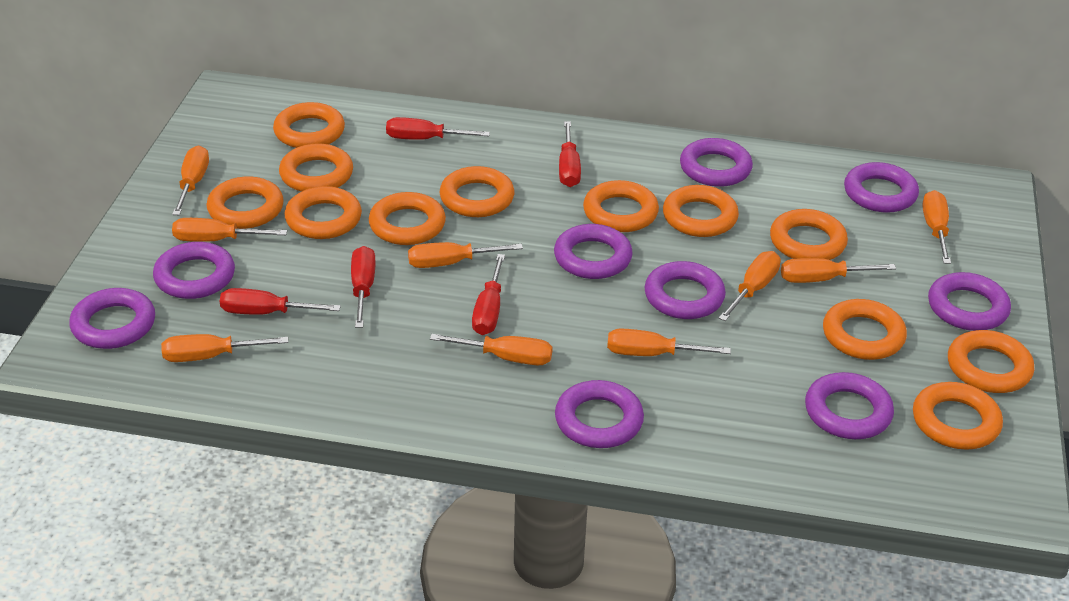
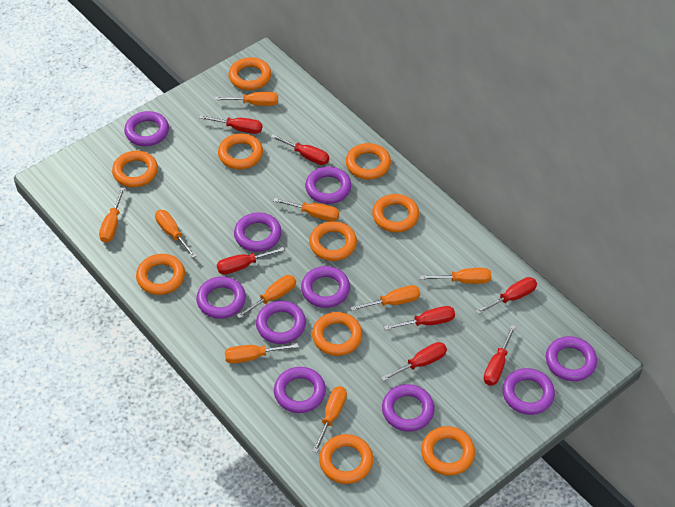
orange ring: [206,176,284,229] [273,102,345,148] [279,143,353,192] [284,186,362,239] [369,192,446,245] [440,166,514,217] [583,180,659,232] [663,185,739,237] [770,209,848,260] [823,299,907,360] [913,382,1003,450] [948,330,1034,393] = 12 -> [112,151,158,187] [136,254,185,295] [218,133,263,169] [228,57,271,90] [309,221,357,261] [312,312,363,356] [319,434,373,484] [346,143,391,180] [372,194,419,232] [421,426,475,476] = 10
purple ring: [69,288,155,349] [153,242,235,299] [554,224,633,279] [555,380,644,448] [645,261,726,319] [680,138,753,187] [805,372,894,439] [844,162,919,213] [928,272,1011,331] = 9 -> [124,111,169,146] [196,276,246,319] [234,212,282,252] [256,301,306,344] [274,367,326,413] [301,266,350,308] [305,167,351,204] [382,384,435,432] [502,368,555,415] [546,336,597,381] = 10
red screwdriver: [220,288,341,315] [351,246,376,328] [386,117,490,140] [472,254,505,335] [559,121,581,187] = 5 -> [199,115,262,134] [217,247,285,274] [271,134,329,165] [381,342,447,382] [384,306,455,330] [476,277,537,315] [484,325,516,386] = 7

